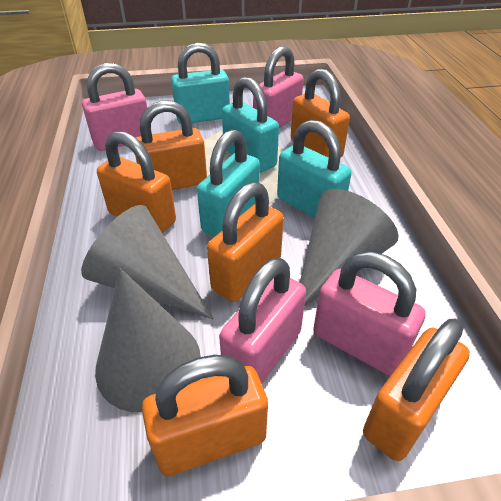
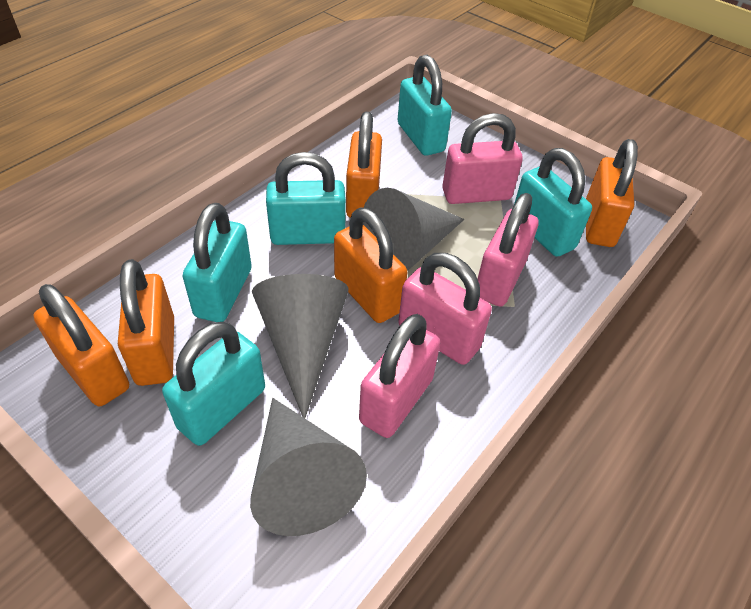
orange padlock: [97,131,176,233] [135,100,207,190] [142,355,268,476] [207,182,284,302] [291,69,350,158] [363,319,470,461] = 6 -> [33,284,129,406] [118,259,174,386] [334,207,407,323] [346,112,382,218] [586,139,638,247] = 5
turquoise padlock: [171,42,230,124] [197,129,260,237] [222,77,279,173] [277,120,352,218] = 4 -> [162,322,265,446] [183,203,252,322] [266,152,346,245] [398,55,452,156] [514,148,592,257] = 5

